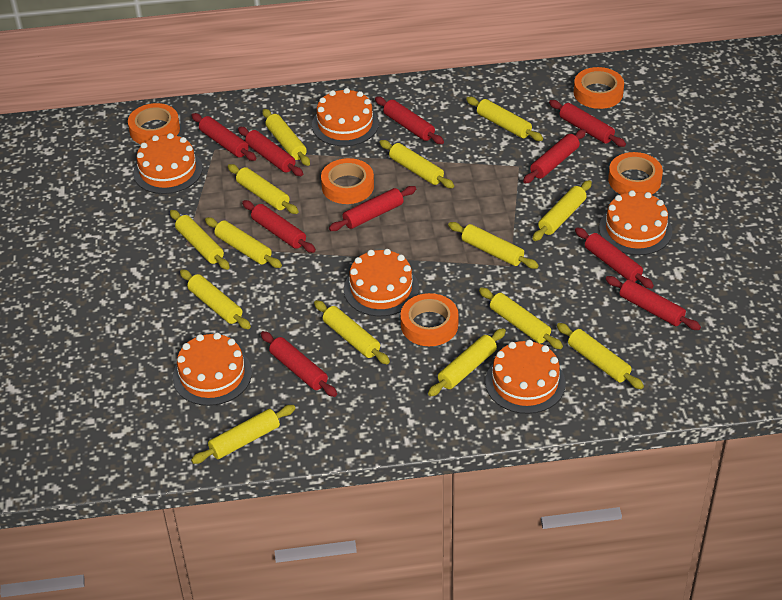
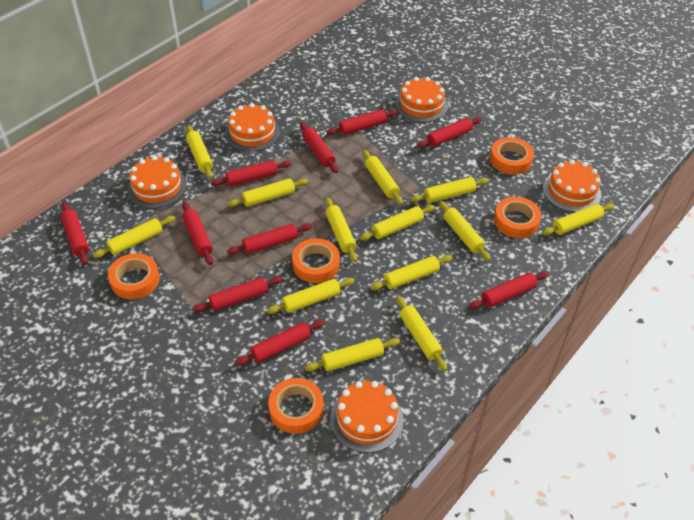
orange cake: [133,133,203,194] [173,333,252,406] [312,88,379,146] [344,249,419,316] [485,340,565,414] [599,190,672,255] = 6 -> [128,156,187,208] [225,103,280,152] [330,381,404,453] [395,77,448,122] [543,160,602,212] = 5
yellow rolling pin: [170,210,230,270] [180,269,251,329] [191,405,296,464] [205,217,282,268] [228,164,299,214] [262,109,310,166] [314,300,390,364] [379,140,454,188] [428,328,506,397] [448,222,539,269] [466,97,543,141] [479,288,563,349] [533,180,592,241] [557,323,644,389] = 14 -> [93,216,176,258] [186,125,213,179] [228,178,309,207] [267,278,355,314] [305,338,400,372] [325,197,357,262] [360,205,435,241] [362,150,403,205] [370,255,453,290] [396,296,447,371] [411,177,489,203] [439,201,491,261] [542,203,614,236] = 13

